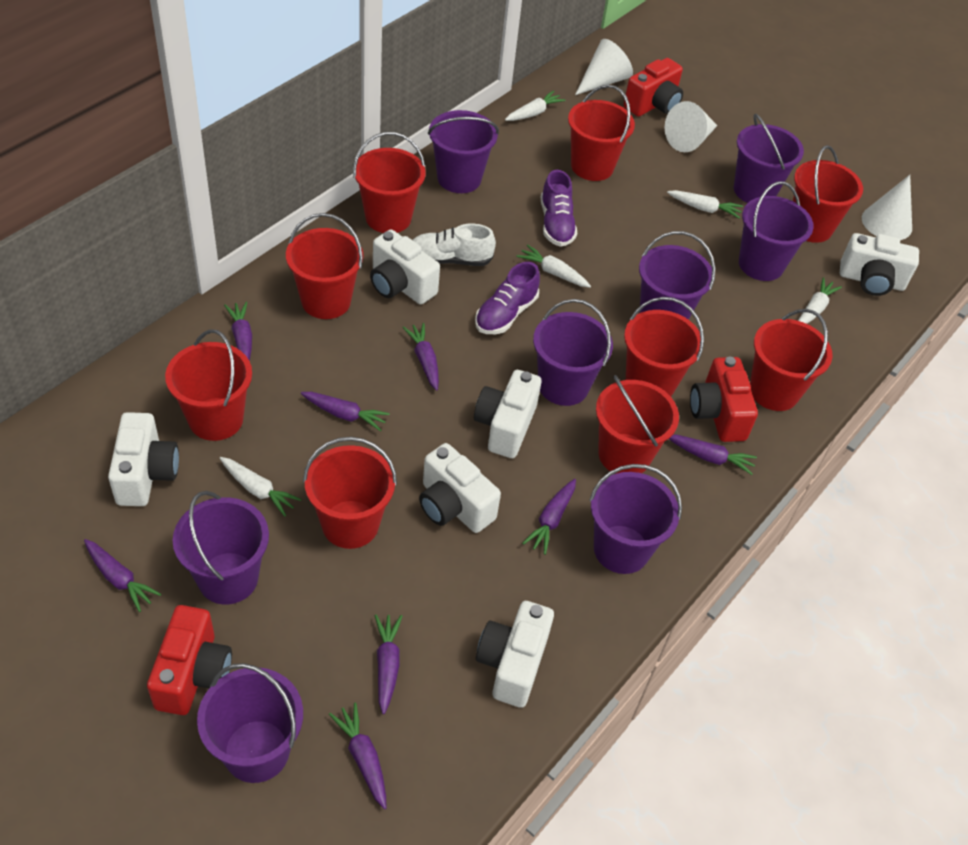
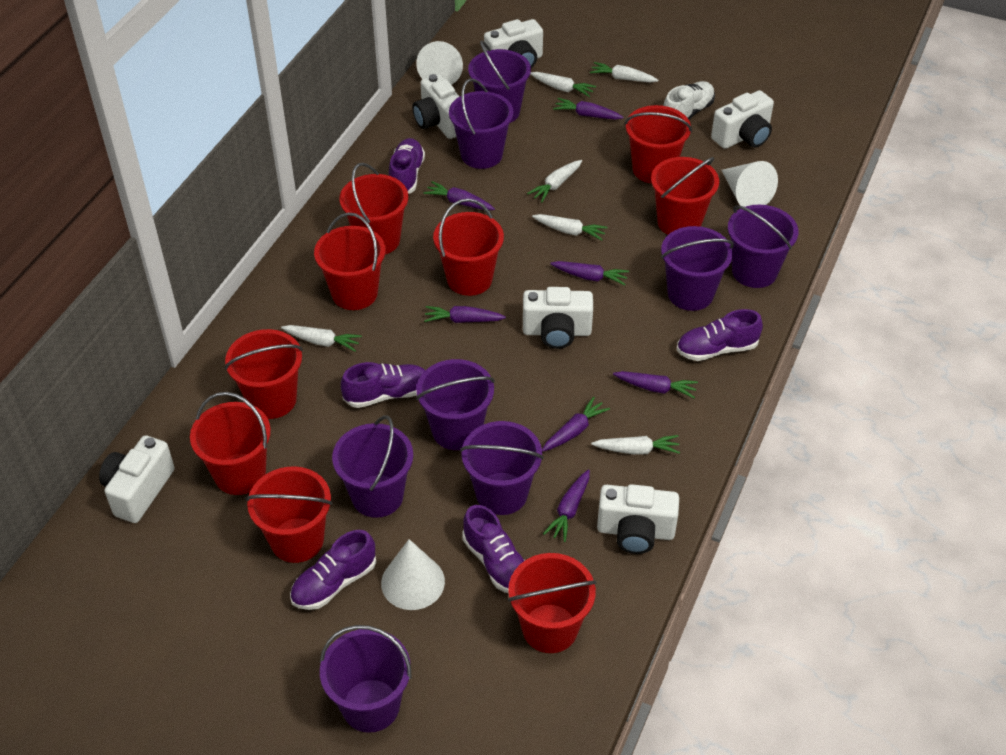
purple carrot: [84,539,161,612] [224,302,252,361] [301,392,390,431] [329,702,387,809] [374,615,402,714] [402,323,439,391] [522,479,576,555] [669,435,757,475] = 8 -> [423,181,495,210] [424,306,506,323] [542,397,610,452] [543,470,590,542] [550,261,629,285] [553,98,624,120] [613,371,698,398] = 7
purple shoe: [475,262,540,334] [541,170,577,247] = 2 -> [290,530,376,610] [341,362,425,408] [389,138,425,194] [462,505,525,593] [677,309,763,361] = 5
red camera: [147,605,232,715] [624,58,683,117] [690,357,758,442] = 3 -> none = 0
white carrot: [220,457,302,517] [505,91,566,121] [516,244,591,288] [667,190,743,219] [798,277,842,324] = 5 -> [281,325,362,351] [527,160,582,202] [530,72,596,97] [532,214,608,241] [590,62,658,83] [591,435,680,455] = 6

